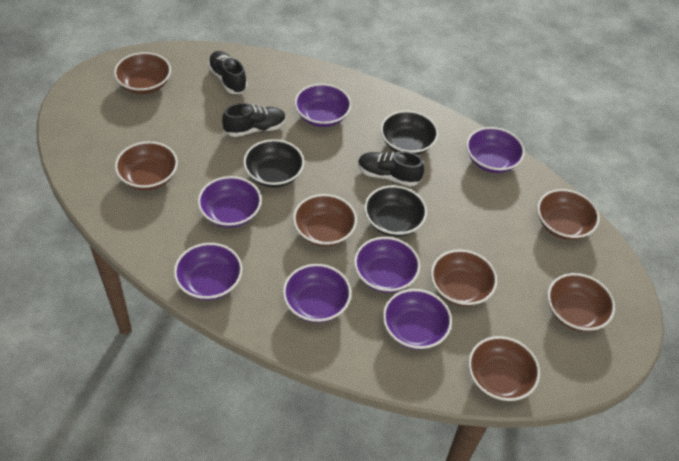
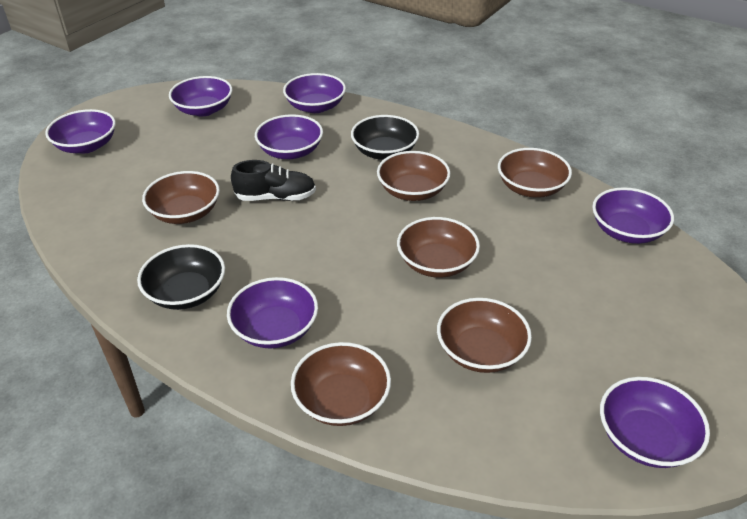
black bowl: [243,139,304,188] [364,185,427,237] [380,110,438,155] = 3 -> [137,244,225,310] [351,115,419,160] = 2
black shoe: [208,51,247,94] [222,103,286,137] [358,151,424,186] = 3 -> [231,160,316,201] = 1
brown bowl: [114,52,171,94] [115,141,178,190] [293,194,357,247] [431,249,497,306] [468,336,540,401] [537,189,600,240] [547,273,615,332] = 7 -> [142,171,220,224] [291,342,391,426] [377,151,450,201] [397,217,480,278] [437,298,532,373] [498,148,572,198] = 6

